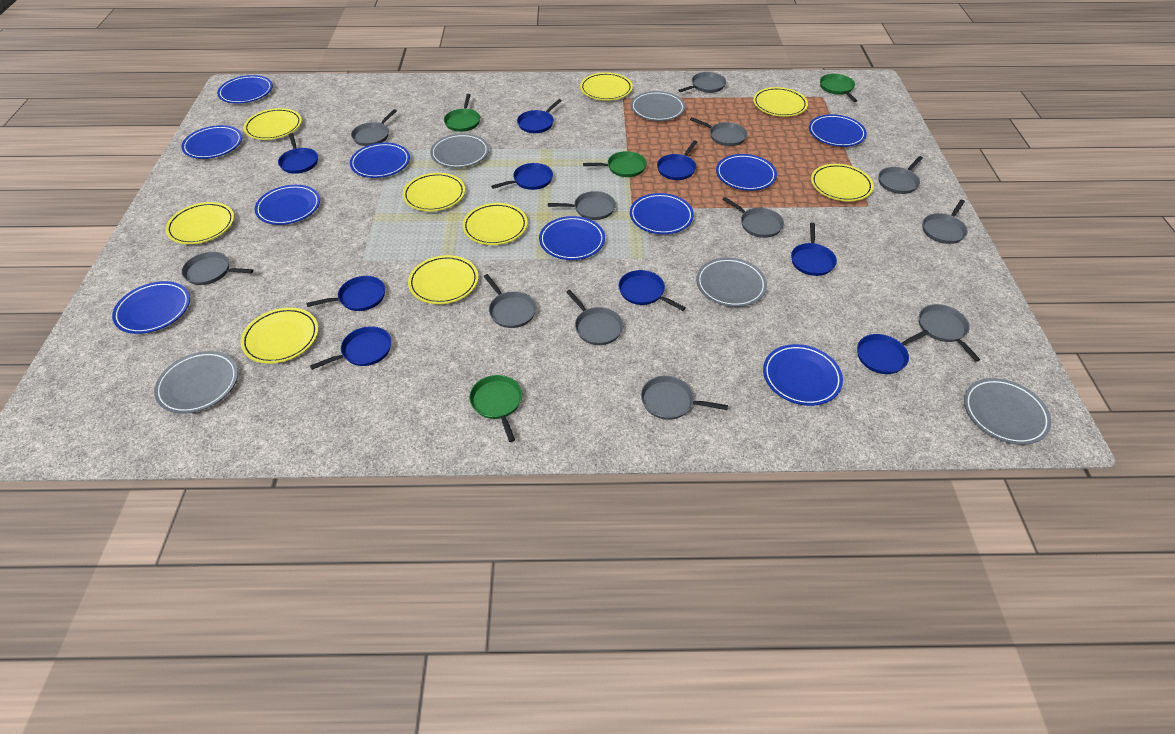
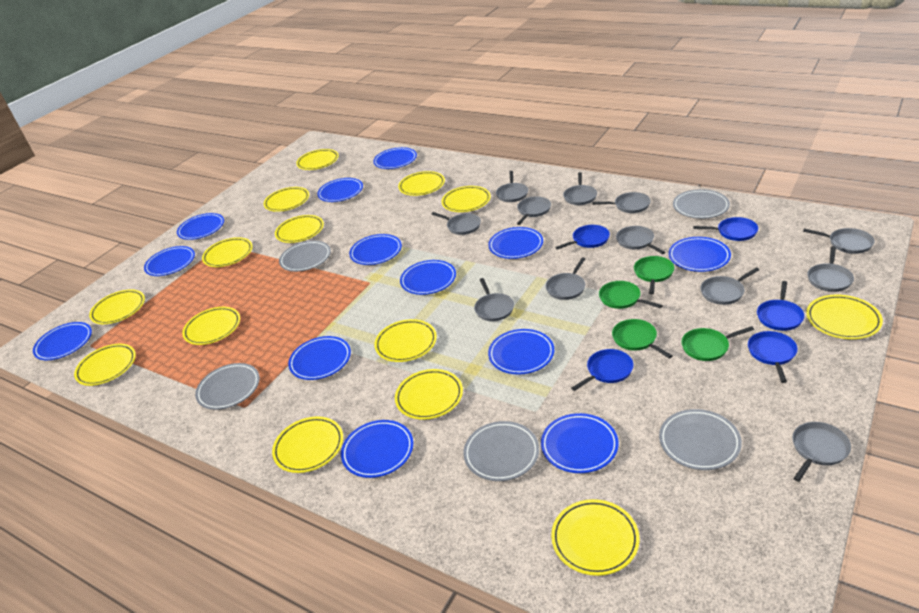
blue pan: [278,133,318,174] [306,276,385,311] [310,326,391,370] [491,163,553,190] [517,99,562,133] [618,270,686,311] [657,140,697,180] [791,223,837,276] [857,330,929,374] = 9 -> [555,225,610,250] [571,349,634,391] [693,217,758,241] [748,331,798,383] [757,281,805,331] = 5
blue plate: [112,281,190,334] [181,125,242,159] [217,75,273,104] [255,185,320,225] [350,143,410,178] [539,216,605,260] [630,193,694,234] [716,154,777,191] [763,344,843,406] [809,114,867,147] = 10 -> [33,322,92,360] [144,246,195,276] [177,213,224,240] [288,336,351,380] [317,178,363,202] [341,420,413,478] [349,234,402,265] [373,147,417,169] [400,260,456,295] [488,227,543,259] [488,329,554,375] [541,413,619,473] [669,237,731,272] = 13
yellow plate: [165,202,234,244] [241,307,318,364] [244,108,302,140] [403,173,465,212] [408,255,478,304] [462,203,528,245] [580,72,633,101] [753,87,808,117] [811,164,874,202] = 9 -> [74,344,136,386] [89,289,145,324] [182,307,240,345] [202,237,253,267] [264,187,309,212] [272,417,343,473] [275,215,324,243] [296,149,339,170] [374,319,437,362] [395,369,463,420] [398,171,445,196] [441,186,491,212] [551,499,639,576] [806,295,883,339] = 14

